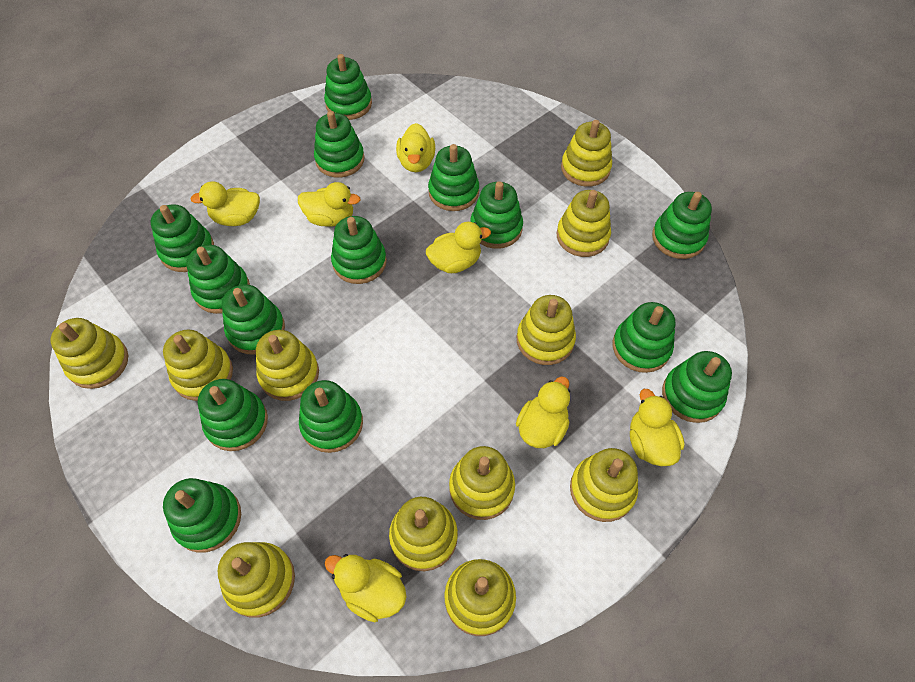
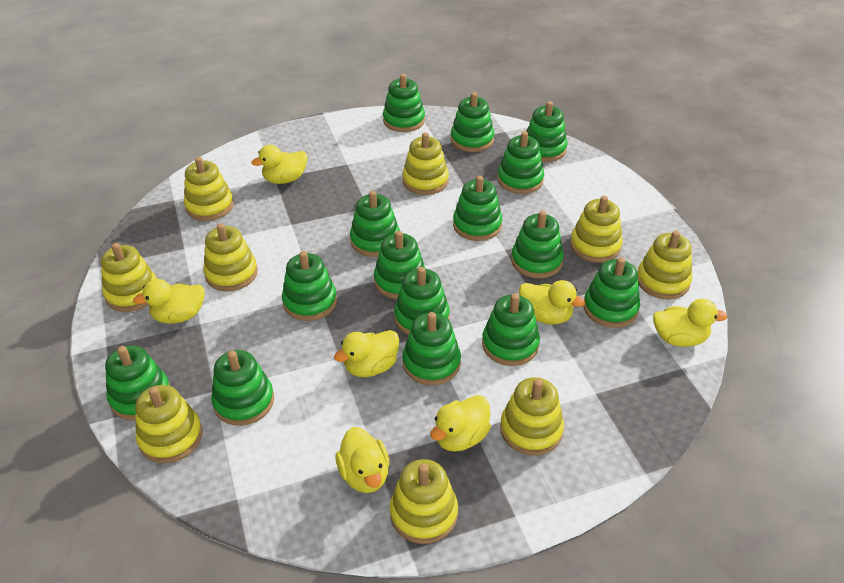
green stacking toy: [150,204,214,272] [163,478,241,553] [186,245,250,314] [198,379,268,451] [222,284,285,355] [299,380,363,453] [314,111,365,178] [324,54,372,120] [331,216,387,284] [428,144,479,211] [470,181,523,249] [613,302,675,373] [652,192,712,259] [662,351,732,423] = 14 -> [105,345,170,421] [211,350,274,426] [282,251,337,321] [350,191,400,257] [374,231,426,299] [383,74,425,132] [394,267,450,335] [403,312,461,385] [451,92,494,152] [453,176,502,241] [482,294,540,366] [497,131,544,194] [511,211,564,278] [526,101,568,162] [583,257,640,328] = 15
yellow stacking toy: [50,318,128,389] [163,330,233,401] [218,542,295,618] [256,330,319,401] [389,497,458,571] [444,559,516,636] [449,446,515,520] [517,295,576,365] [557,190,611,257] [561,120,612,187] [570,448,638,522] = 11 -> [101,243,157,312] [135,385,202,463] [184,157,234,221] [203,223,258,292] [390,459,458,544] [403,132,449,195] [500,377,564,455] [570,196,623,263] [638,230,692,299] = 9

